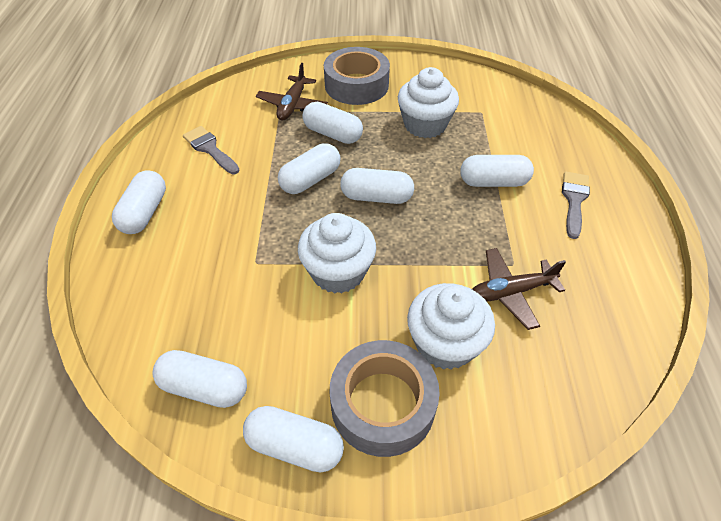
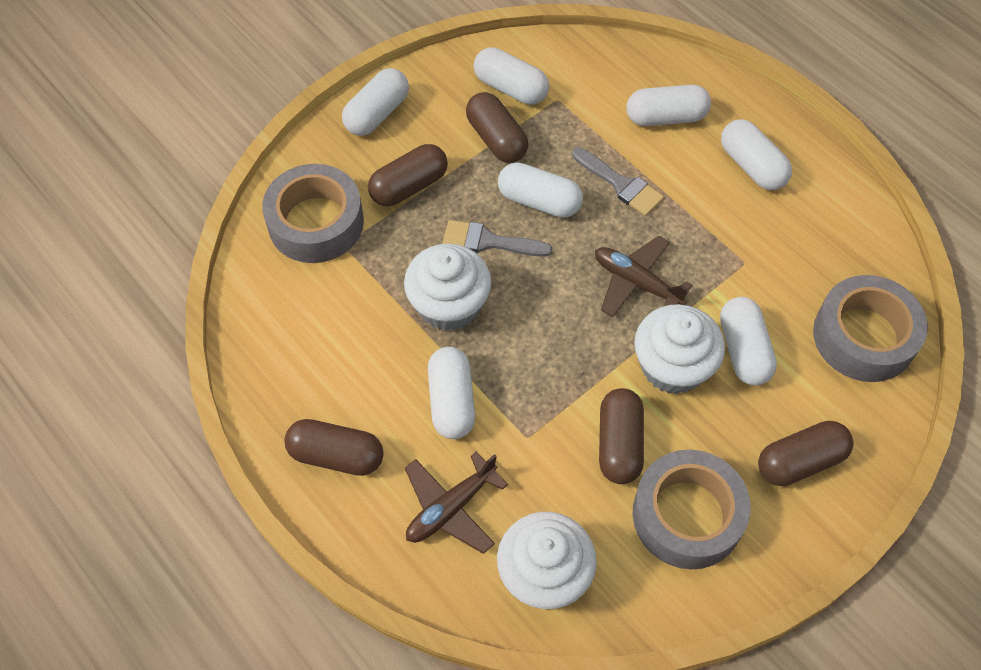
brown capsule: none = 0 -> [284,419,384,476] [368,144,448,206] [466,92,528,163] [599,388,644,484] [758,421,853,486] = 5
grey tape: [324,47,390,105] [329,340,440,457] = 2 -> [262,164,364,263] [633,449,751,569] [813,275,928,382] = 3

